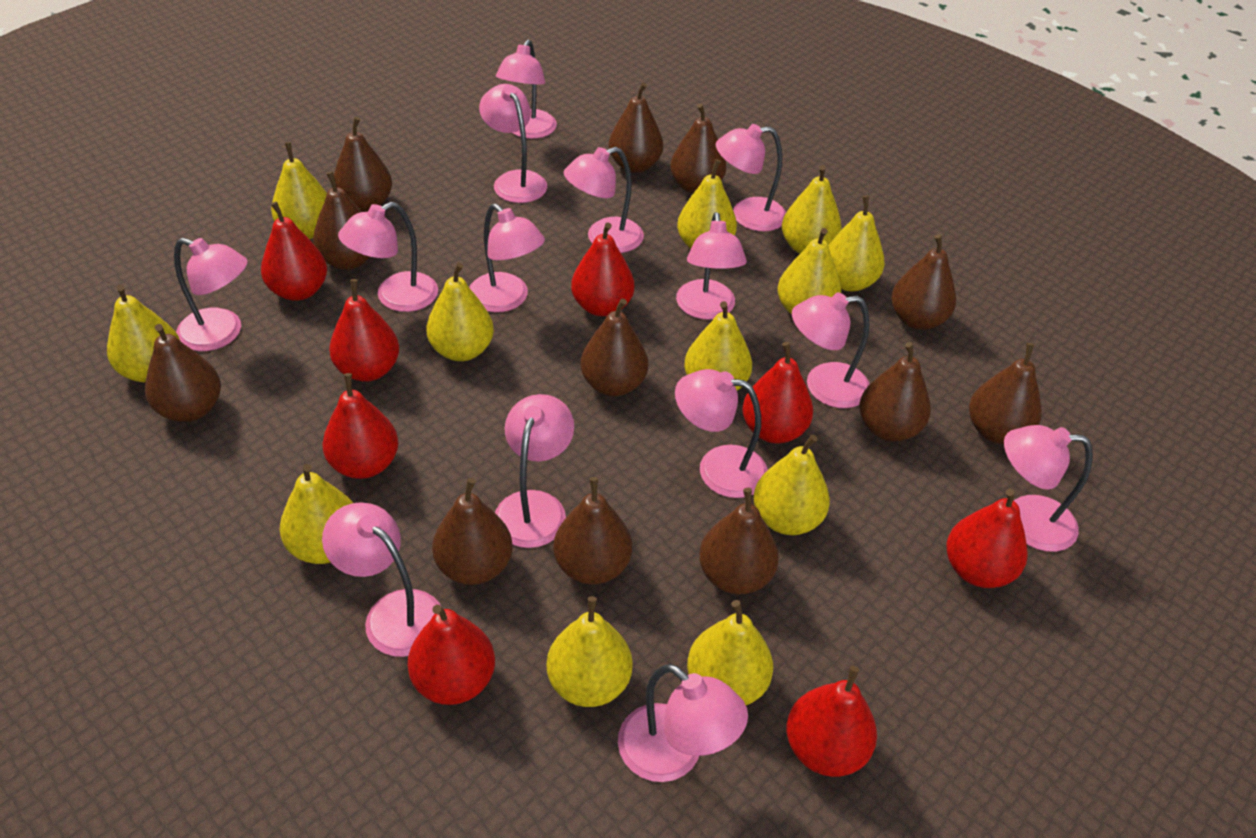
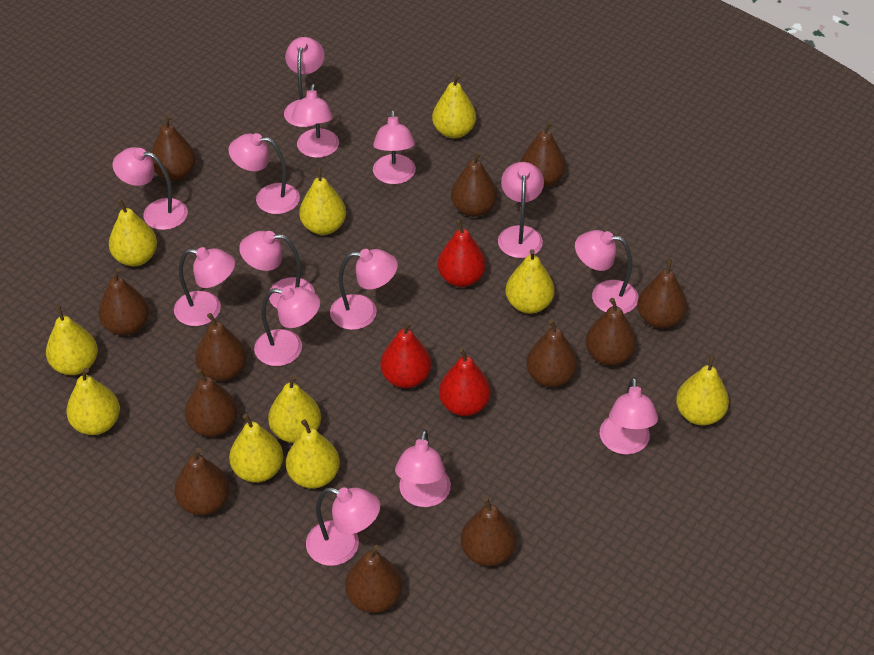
red pear: [261,202,327,301] [322,373,398,479] [329,279,399,382] [407,605,495,705] [571,222,634,316] [742,342,813,443] [786,666,877,777] [946,489,1027,588] = 8 -> [381,321,431,388] [438,219,486,287] [439,348,491,416] = 3
yellow pear: [107,285,180,383] [271,142,327,239] [280,464,353,564] [426,263,494,361] [547,596,633,707] [677,159,737,249] [684,301,752,391] [687,600,773,705] [753,435,830,535] [778,228,841,315] [782,165,842,253] [828,195,885,291] = 12 -> [46,306,98,375] [66,368,120,435] [109,199,157,266] [229,414,283,483] [268,375,321,443] [286,419,340,489] [299,166,346,235] [432,74,476,138] [506,249,554,314] [676,355,729,426] = 10

